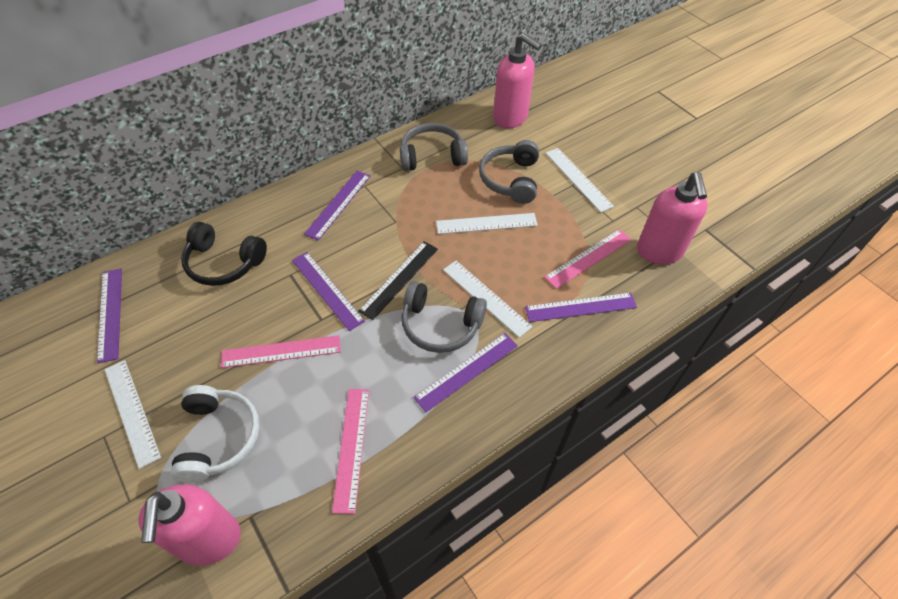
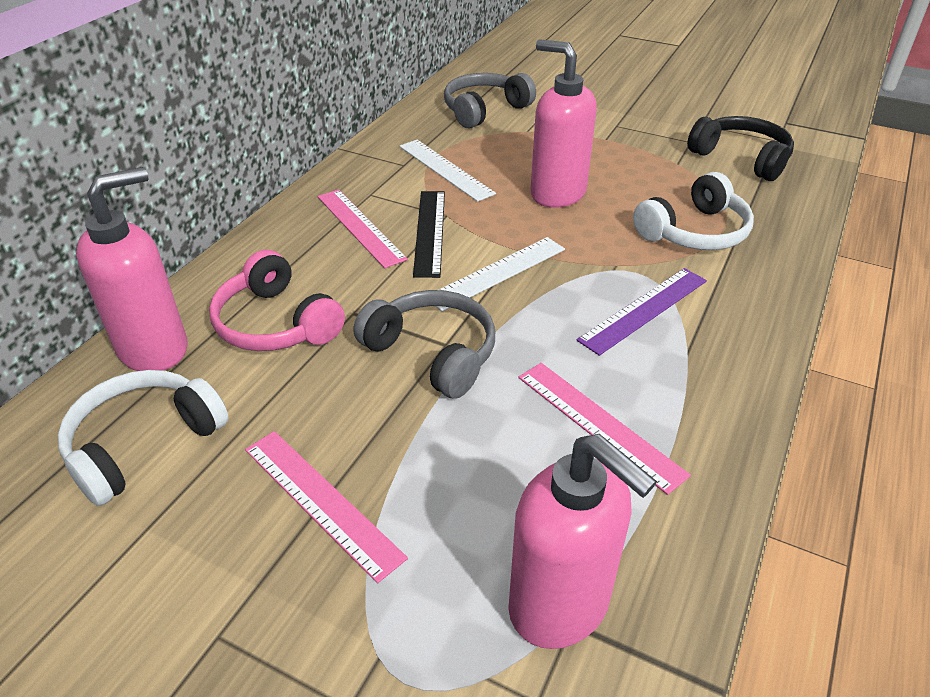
grey headphones: [400,123,468,171] [402,281,487,353] [479,140,539,204] = 3 -> [354,290,495,399] [444,73,536,128] = 2
pink headphones: none = 0 -> [209,250,345,351] = 1
purple ruler: [97,268,122,364] [292,252,365,331] [304,171,370,241] [413,333,518,412] [525,292,637,322] = 5 -> [577,268,707,356] = 1
white headphones: [170,385,260,483] = 1 -> [57,370,229,506] [633,172,754,250] = 2
white ruler: [104,360,161,469] [436,213,538,234] [443,261,533,338] [546,148,614,212] = 4 -> [399,140,496,202] [435,237,565,312] = 2

